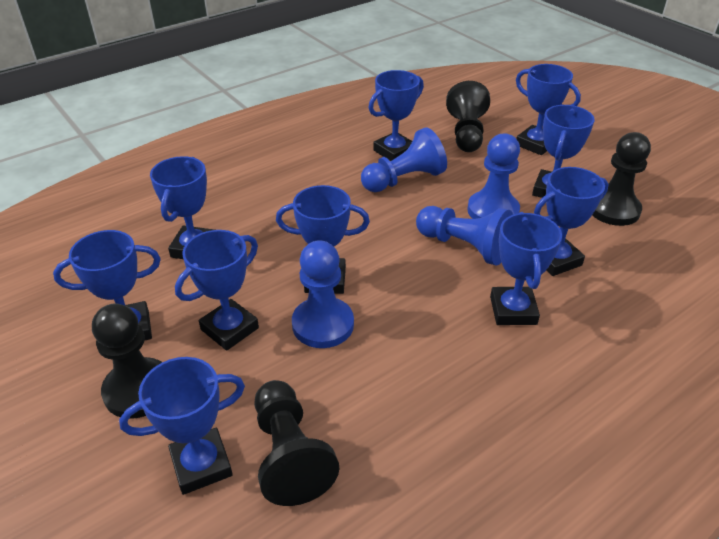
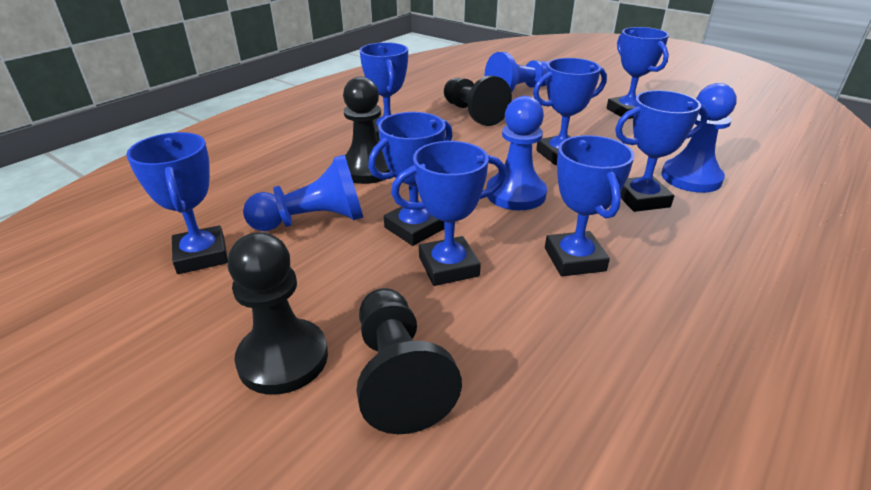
blue trophy: [53,230,161,341] [119,357,245,495] [150,156,214,259] [175,230,259,351] [276,185,370,294] [369,70,424,161] [490,212,562,325] [516,64,581,155] [532,105,594,198] [534,167,608,276] = 10 -> [126,132,228,274] [359,42,408,142] [368,112,453,246] [391,141,506,286] [533,58,607,165] [545,135,635,276] [607,27,669,119] [615,90,708,212] = 8

